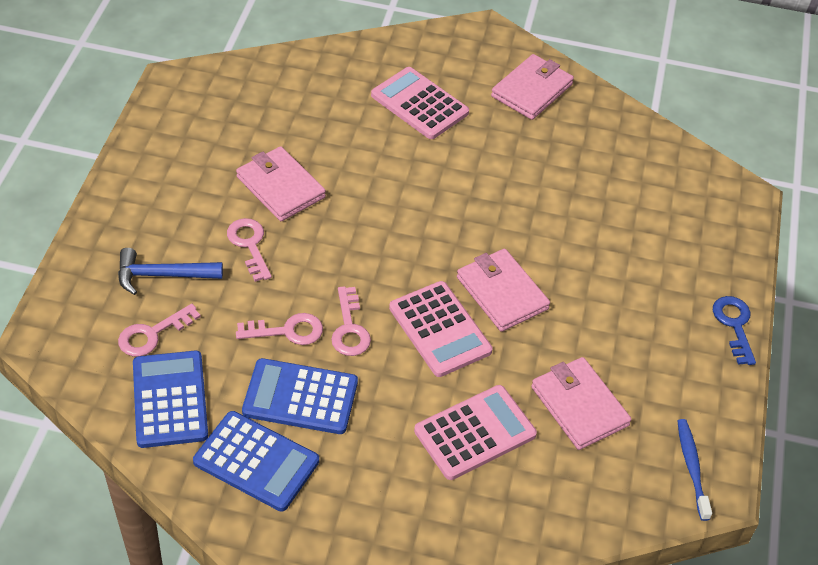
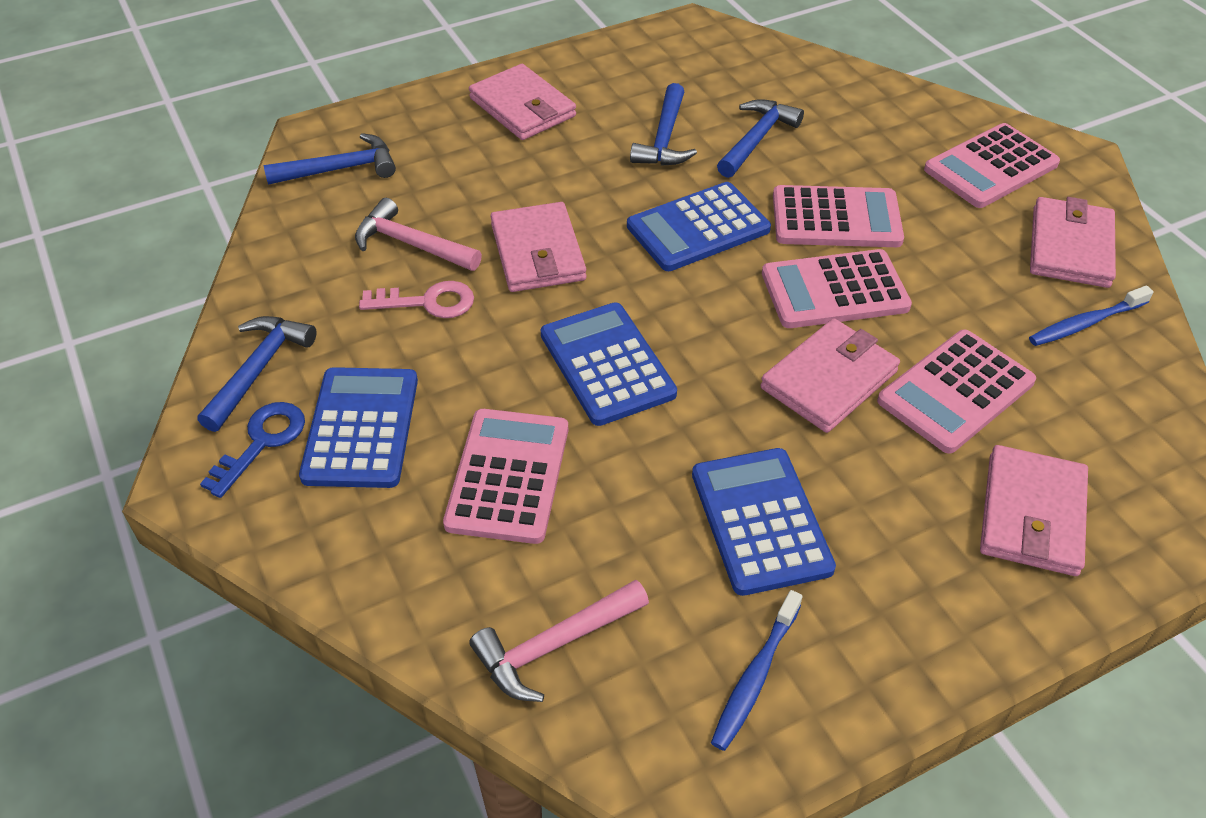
blue calculator: [133,351,208,448] [193,411,319,512] [242,358,358,434] = 3 -> [299,367,418,488] [541,303,677,426] [627,182,771,271] [692,448,836,596] = 4
blue hammer: [118,248,223,295] = 1 -> [198,316,316,432] [264,133,396,185] [630,83,697,166] [717,99,804,178] = 4
blue toothbrush: [677,419,712,521] = 1 -> [711,590,802,751] [1029,285,1154,346] = 2
pink calculator: [371,67,469,139] [389,281,493,377] [414,385,537,480] = 3 -> [443,409,568,544] [762,249,912,328] [773,185,904,247] [877,330,1036,454] [924,123,1060,208] = 5
pink hammer: none = 0 -> [355,198,482,271] [469,580,649,702] = 2
pink key: [118,304,201,356] [227,218,272,282] [236,313,323,345] [331,286,371,356] = 4 -> [359,281,474,318] = 1
pink wallet: [236,146,326,221] [457,249,550,332] [491,54,574,120] [531,357,631,450] = 4 -> [469,64,576,140] [490,202,587,292] [761,318,900,433] [980,445,1088,576] [1030,197,1116,288] = 5

